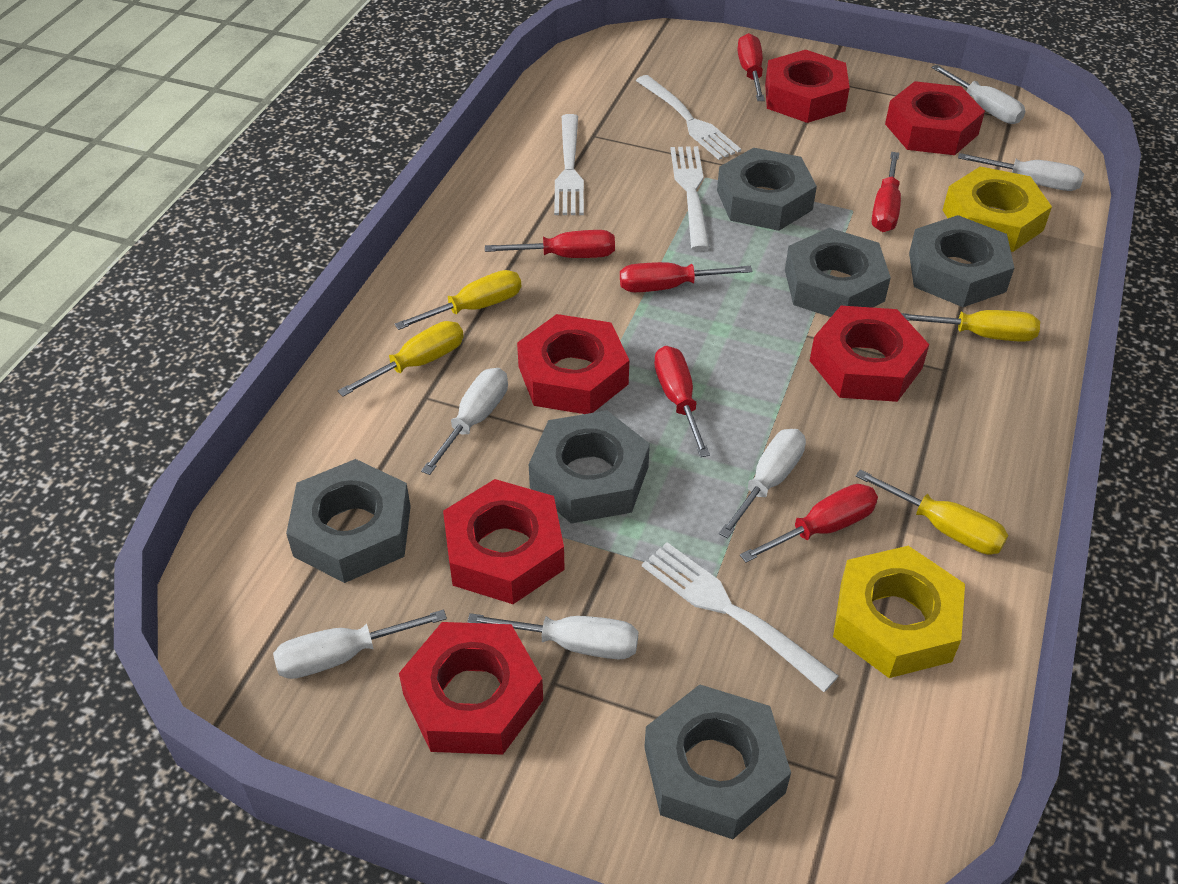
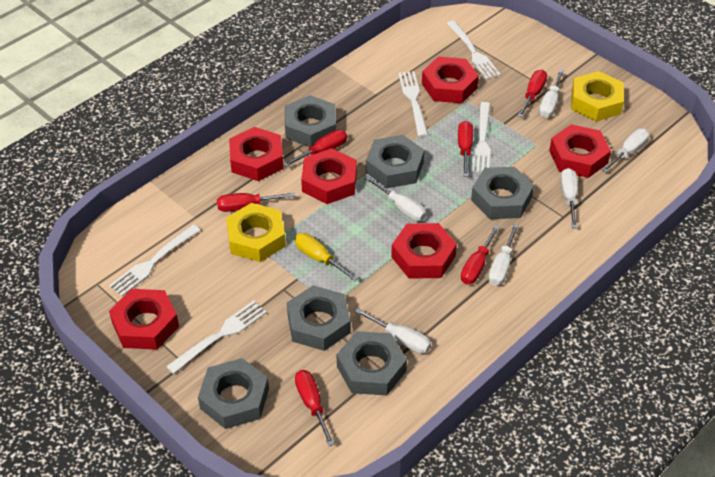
white fork: [554,114,584,215] [636,75,741,160] [642,542,839,692] [670,146,710,250] = 4 -> [109,225,200,296] [166,301,267,374] [398,71,428,137] [447,21,501,79] [471,102,491,173] = 5
yellow screwdriver: [338,321,464,397] [395,270,521,330] [855,469,1008,555] [901,310,1040,342] = 4 -> [295,233,358,281] = 1

